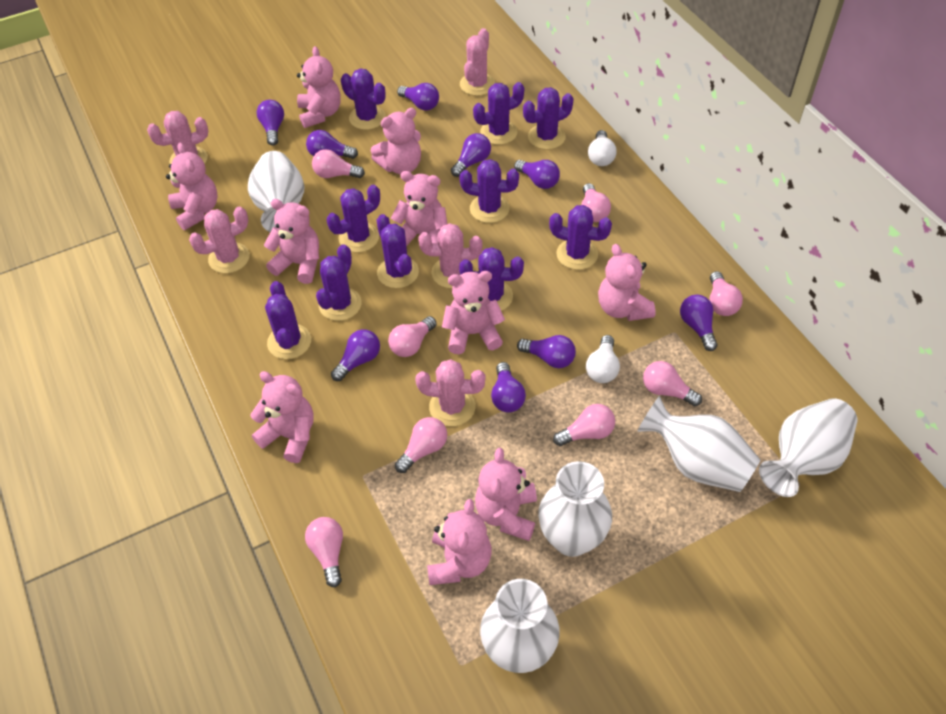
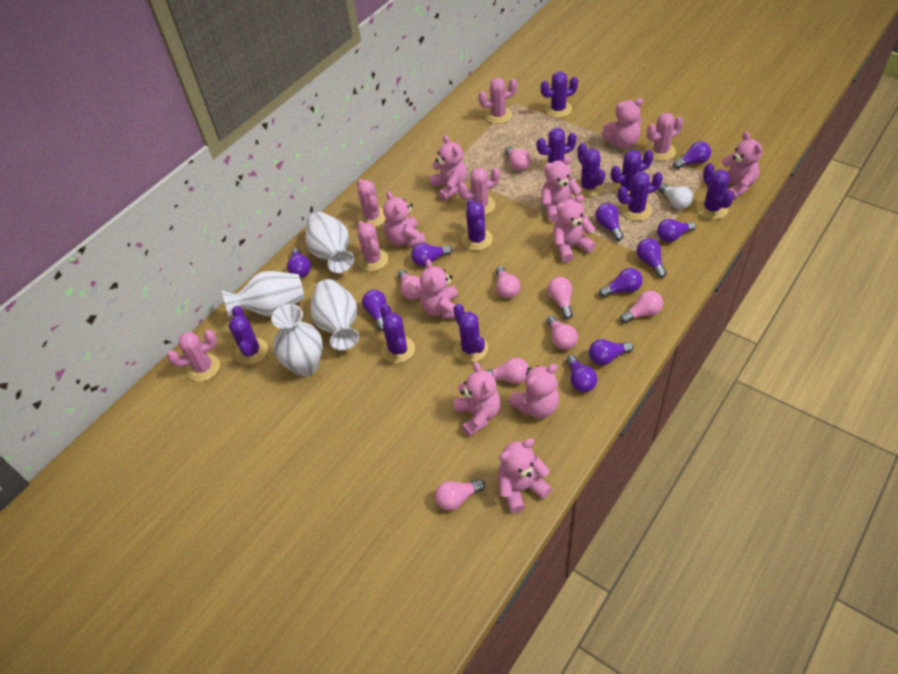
pink cactus: [147,111,208,164] [189,206,249,274] [415,359,485,426] [418,223,482,288] [460,28,495,96] = 5 -> [167,330,220,382] [357,179,386,227] [357,221,388,271] [458,168,500,215] [478,78,517,124] [646,113,683,161] = 6
purple light bulb: [257,100,284,146] [306,130,358,159] [331,329,380,381] [397,83,439,111] [451,133,491,177] [491,362,526,413] [514,160,560,189] [517,335,576,368] [680,294,718,351] = 9 -> [287,248,311,278] [362,290,386,331] [411,243,452,266] [566,355,598,392] [589,339,633,365] [595,203,624,241] [599,268,643,298] [636,238,667,278] [657,219,696,242] [673,141,711,169] = 10
white light bulb: [586,335,620,383] [588,130,617,166] = 2 -> [658,184,693,209] = 1
white vase: [248,151,305,232] [480,579,560,673] [538,461,612,557] [637,396,761,492] [759,398,858,497] = 5 -> [222,271,304,317] [271,304,323,377] [306,212,354,273] [310,279,359,350] = 4

